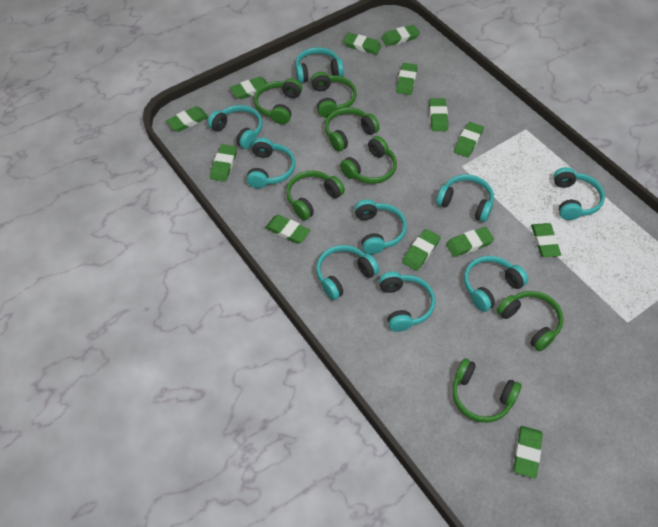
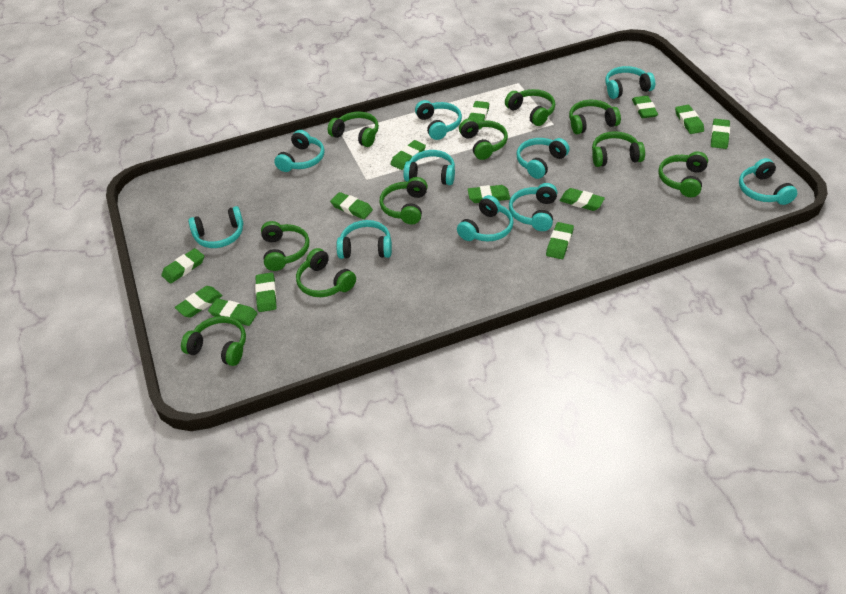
green headphones: [254,78,302,124] [286,171,345,220] [311,72,357,118] [325,107,380,152] [340,136,397,184] [452,358,521,423] [497,291,564,352] = 7 -> [181,316,246,366] [261,221,309,271] [296,248,356,297] [328,112,379,147] [379,177,428,224] [459,118,508,160] [505,89,555,126] [569,100,621,134] [592,131,645,167] [658,152,708,197] = 10
turquoise headphones: [208,105,263,149] [246,138,295,188] [295,47,344,83] [316,245,379,300] [354,199,407,254] [379,272,435,332] [436,174,494,222] [464,256,528,312] [553,167,605,220] = 9 -> [188,206,244,248] [274,130,324,172] [336,220,392,259] [403,150,455,185] [415,100,462,140] [457,195,514,242] [509,183,557,231] [517,138,570,179] [605,66,655,99] [739,158,797,205] = 10

